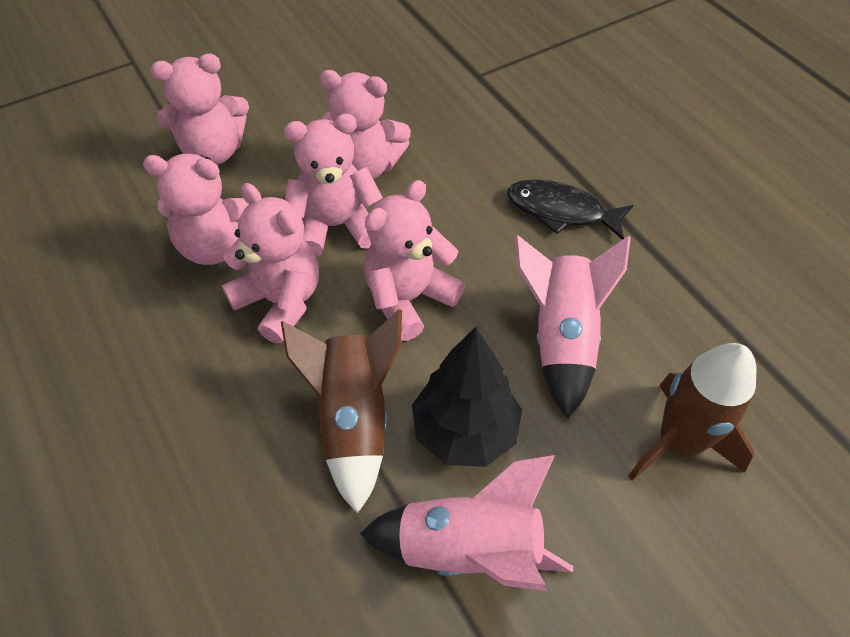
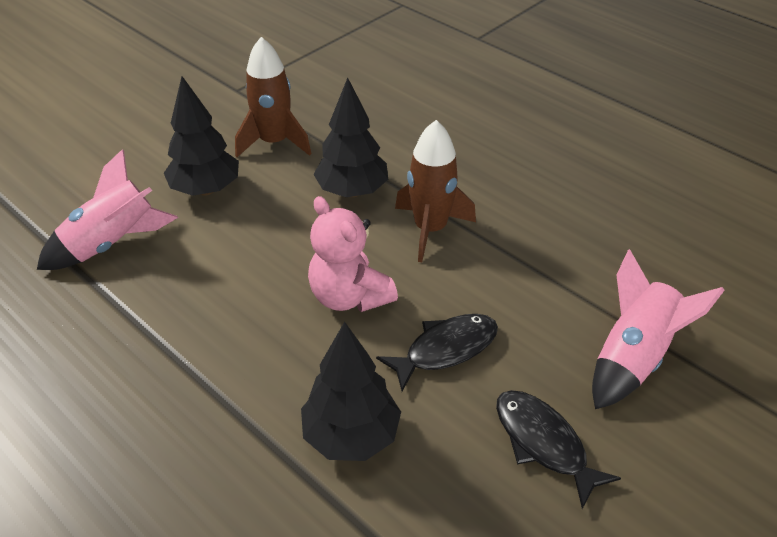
black fish: [507,179,633,240] = 1 -> [376,314,498,391] [496,390,621,509] = 2
black tree: [412,327,522,467] = 1 -> [164,76,239,196] [301,322,401,461] [313,77,388,197] = 3
pink teddy bear: [143,154,249,265] [151,53,249,165] [222,183,319,344] [284,114,383,257] [320,70,411,179] [364,180,465,341] = 6 -> [308,196,398,312] = 1

